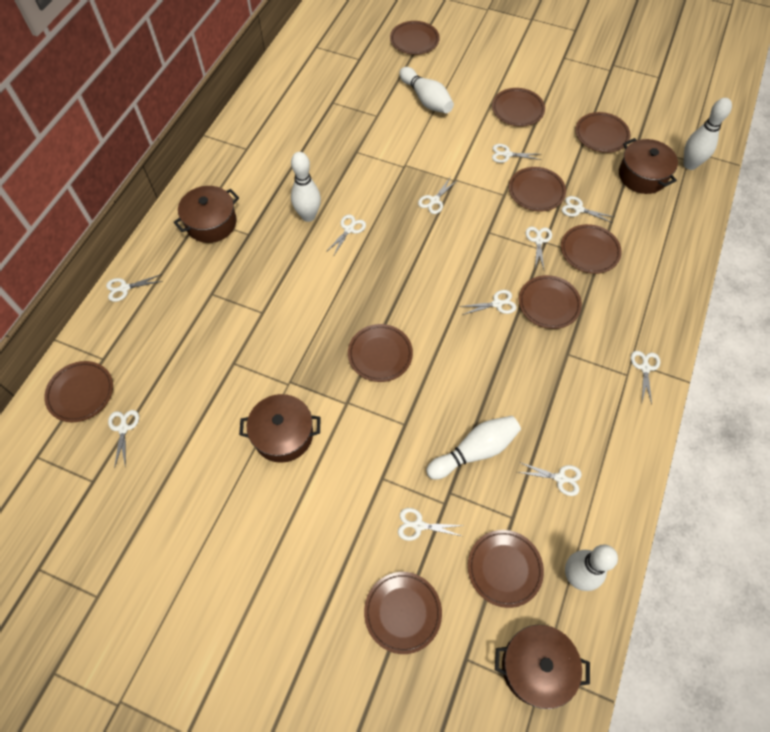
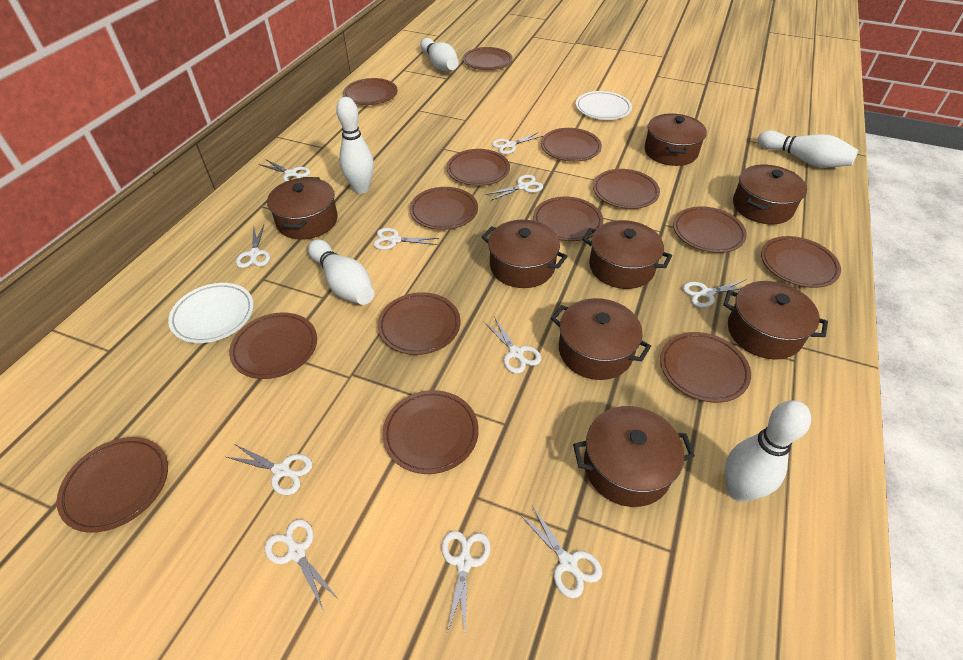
brown plate: [44,361,113,422] [348,324,413,382] [364,572,442,654] [390,21,440,55] [468,530,544,608] [492,88,545,127] [509,167,566,212] [519,275,582,329] [561,224,622,274] [575,112,630,153] = 10 -> [57,437,168,533] [229,312,317,379] [343,78,398,105] [378,292,461,355] [382,390,479,474] [410,187,478,230] [447,149,510,186] [463,47,513,70] [533,196,603,241] [541,128,602,162] [593,169,660,209] [660,332,751,403] [673,206,747,253] [761,236,841,288] = 14
brown pot: [174,186,239,243] [239,394,321,463] [495,625,590,709] [619,138,678,194] = 4 -> [267,177,338,240] [482,220,568,288] [551,298,651,380] [573,406,695,507] [582,220,672,289] [644,113,707,166] [723,281,828,359] [733,165,807,224] = 8
white plate: none = 0 -> [168,283,254,343] [576,91,632,120] = 2

